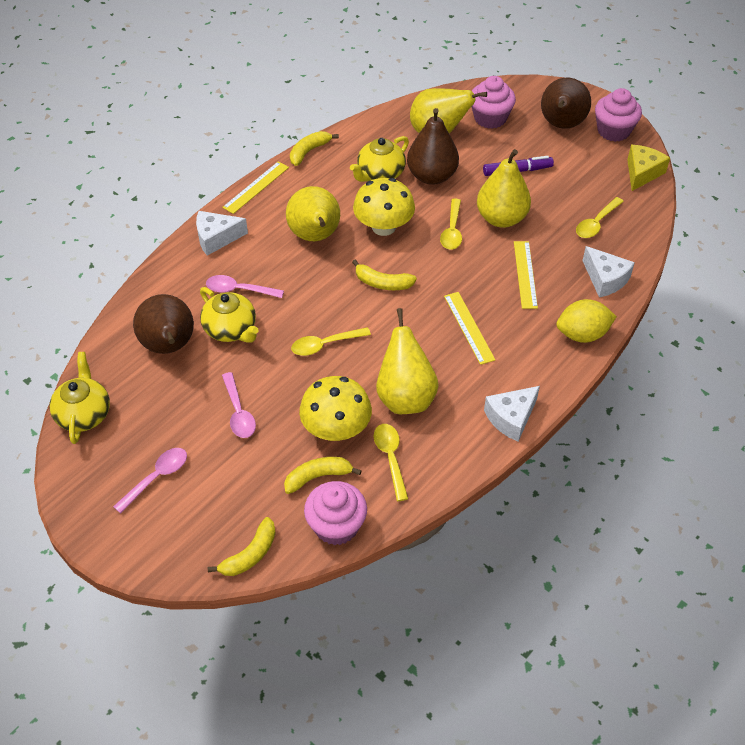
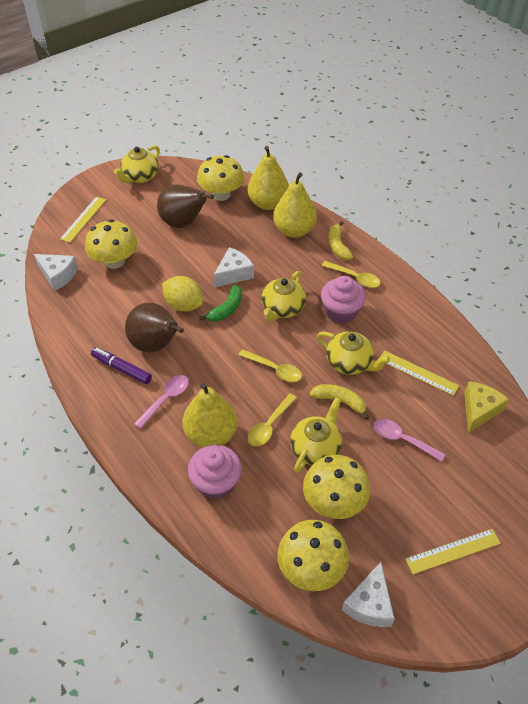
brown pear: [133,294,194,354] [407,108,459,185] [541,78,591,129] = 3 -> [125,303,184,352] [157,184,214,228] = 2
green banana: none = 0 -> [199,285,242,322] = 1
pink cupcake: [304,481,367,545] [471,76,516,129] [595,88,642,142] = 3 -> [188,445,242,500] [321,276,366,323] = 2
pink spoon: [113,448,187,513] [206,275,284,298] [222,372,256,438] = 3 -> [134,375,189,429] [374,419,446,462] = 2
yellow banana: [208,517,276,576] [284,457,362,494] [290,131,339,166] [352,260,417,290] = 4 -> [310,384,369,420] [328,221,353,260] = 2
yellow mushroom: [299,376,372,441] [353,178,415,236] = 2 -> [85,219,137,269] [197,155,244,201] [277,520,349,591] [303,455,370,519] = 4
yellow pear: [286,186,340,241] [376,308,439,414] [410,88,487,133] [477,149,531,228] = 4 -> [183,383,238,448] [248,146,289,210] [273,172,317,238] = 3
yellow spoon: [291,327,371,356] [374,424,408,501] [440,199,462,250] [576,197,624,238] = 4 -> [239,349,302,382] [248,393,297,446] [322,261,381,288] = 3
yellow teapot: [49,352,110,444] [200,287,259,343] [350,136,409,182] = 3 -> [114,145,160,183] [261,271,306,322] [290,398,342,473] [317,331,390,375] = 4

